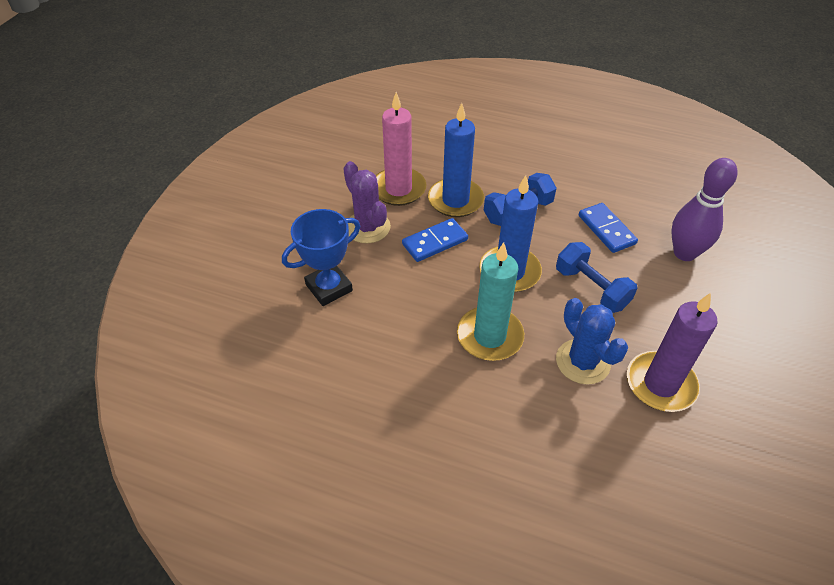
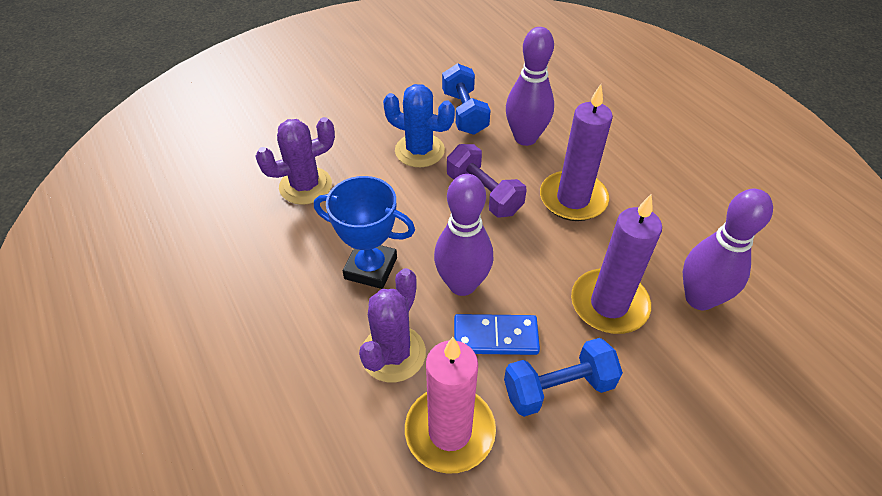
blue candle: [428,103,484,217] [479,175,542,292] = 2 -> none = 0
blue domino: [402,218,468,262] [579,203,638,253] = 2 -> [454,314,540,355] = 1
purple bowling pin: [671,158,737,261] = 1 -> [434,174,493,296] [506,27,554,146] [683,189,773,310] = 3
purple cactus: [343,161,391,244] = 1 -> [255,117,335,205] [359,268,426,382] = 2
purple candle: [627,293,718,412] = 1 -> [540,84,613,221] [571,194,662,334] = 2
purple dumbbell: none = 0 -> [447,144,527,218] = 1
turquoise candle: [457,242,524,361] = 1 -> none = 0

